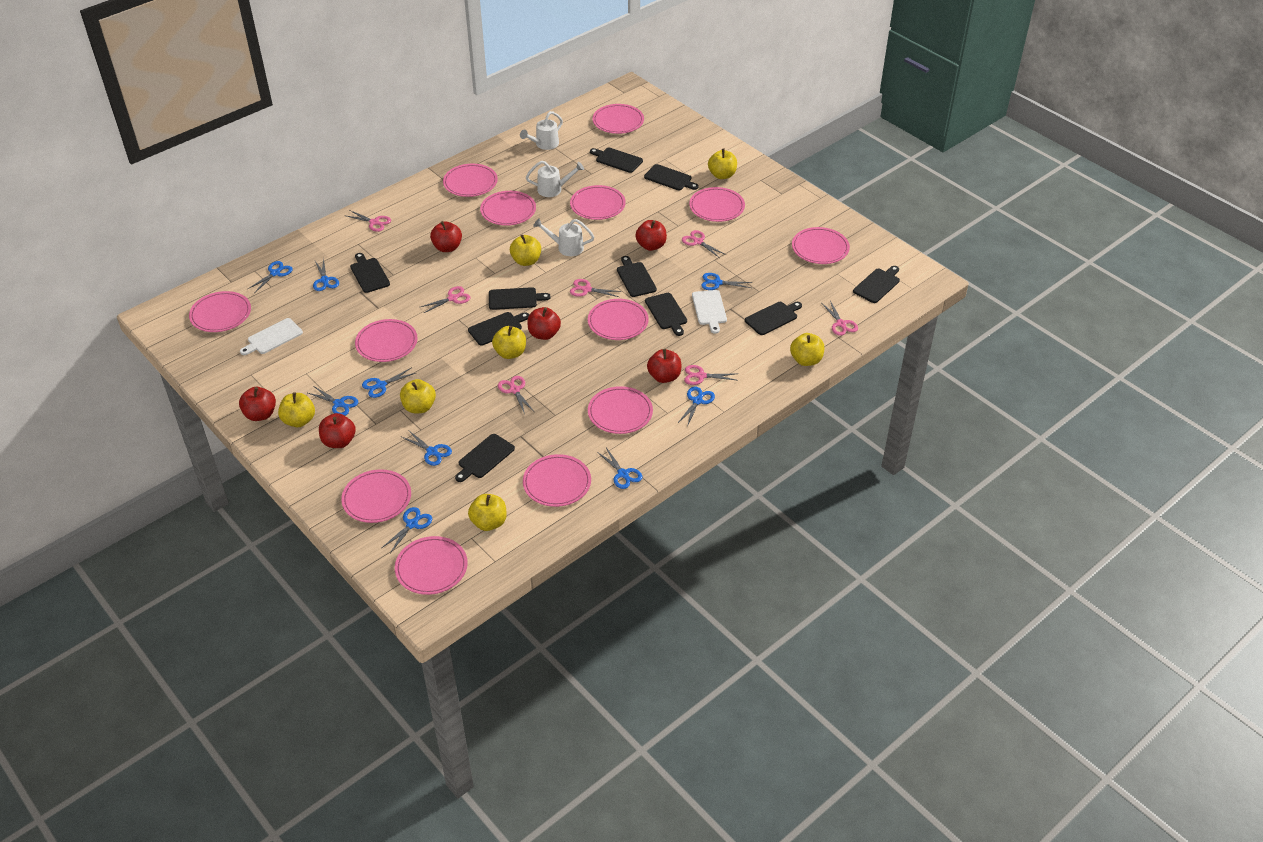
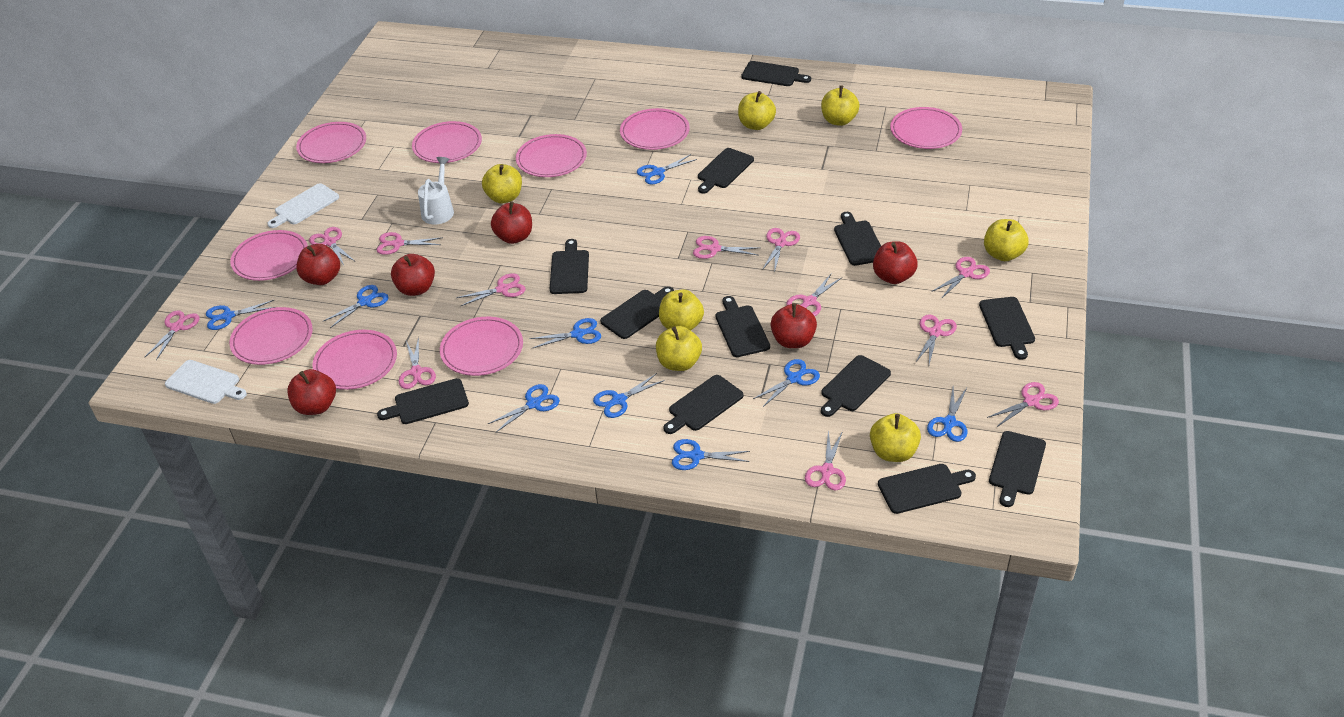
black cutting board: [350,253,390,293] [455,434,515,482] [468,312,529,346] [489,287,551,310] [590,148,643,173] [617,256,657,297] [644,164,699,190] [645,293,687,336] [745,302,802,335] [853,266,900,303] = 10 -> [377,378,469,424] [550,239,589,294] [600,286,674,339] [663,375,743,434] [698,148,754,193] [715,296,770,357] [741,61,811,86] [821,355,891,417] [834,212,881,266] [878,464,976,514] [979,297,1035,360] [989,431,1046,507] = 12
pink plate: [189,291,251,332] [341,469,411,523] [355,319,418,362] [395,536,468,595] [443,164,498,197] [480,191,536,226] [523,454,591,507] [570,185,626,220] [588,299,649,340] [588,386,653,434] [593,104,644,134] [689,187,745,222] [792,227,850,264] = 13 -> [229,307,313,365] [230,230,308,281] [296,122,366,163] [312,330,397,390] [412,121,482,163] [440,317,523,376] [516,134,587,177] [620,108,690,150] [890,107,962,149] = 9
pink scissors: [344,210,391,232] [421,286,470,313] [498,376,533,414] [570,279,622,297] [682,230,726,257] [684,365,738,385] [822,301,858,336] = 7 -> [145,310,200,360] [309,227,355,265] [377,232,443,255] [398,337,436,389] [456,273,526,306] [693,236,759,259] [762,228,800,273] [786,273,841,316] [805,430,846,491] [915,315,957,364] [931,257,990,299] [987,382,1059,427] = 12
white watering can: [520,111,563,150] [526,161,584,197] [533,218,594,256] = 3 -> [418,157,454,225] = 1

